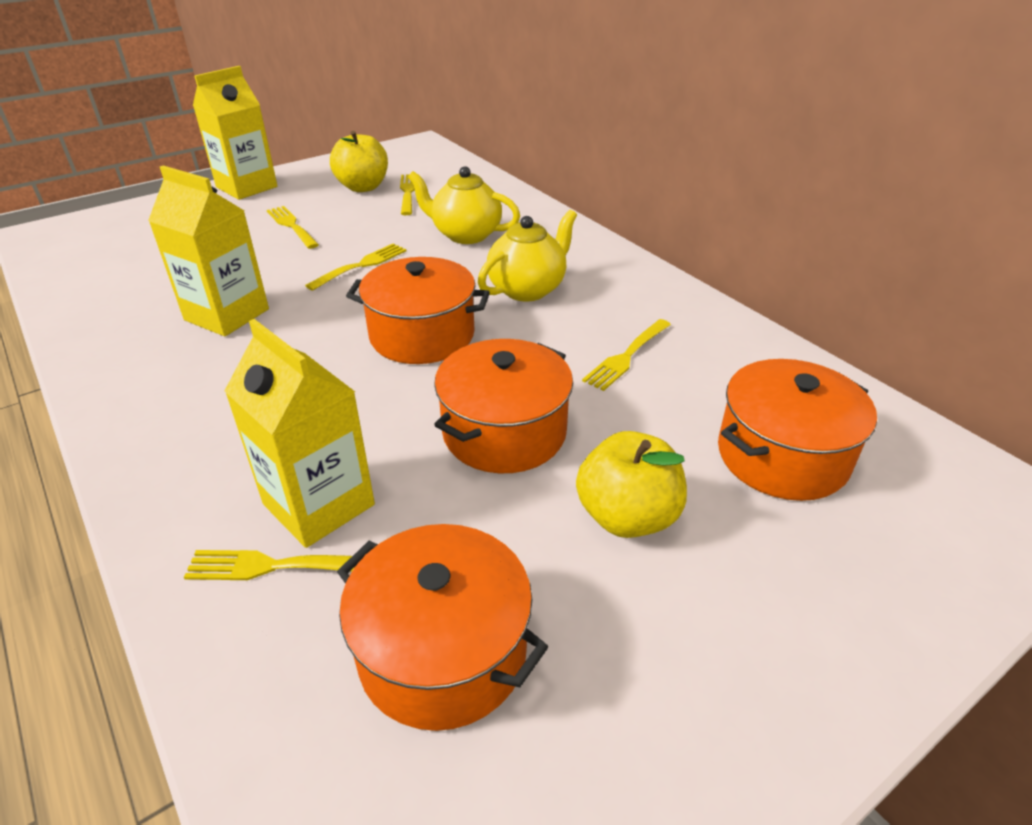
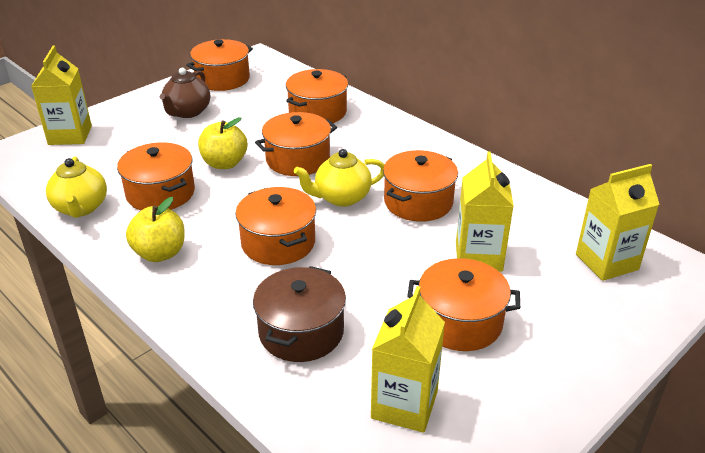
brown pot: none = 0 -> [253,266,346,362] = 1
brown teapot: none = 0 -> [160,68,210,118] = 1
orange pot: [337,524,548,731] [346,257,490,364] [434,339,573,473] [718,359,877,501] = 4 -> [117,142,195,210] [186,39,253,91] [235,187,316,265] [255,112,337,176] [286,69,348,123] [383,150,458,222] [407,258,520,351] = 7
yellow carton: [148,165,269,336] [193,66,277,200] [225,319,375,548] = 3 -> [31,46,92,145] [371,286,445,433] [456,152,514,272] [576,164,660,281] = 4
yellow fork: [184,550,355,580] [267,206,319,249] [305,243,406,291] [400,175,415,215] [582,319,671,391] = 5 -> none = 0

